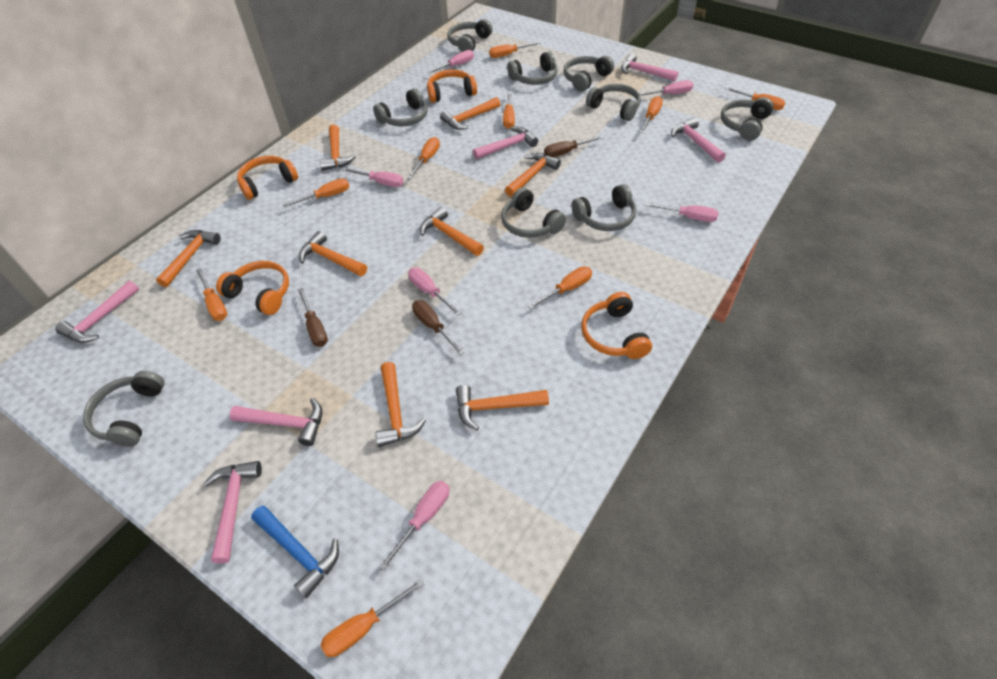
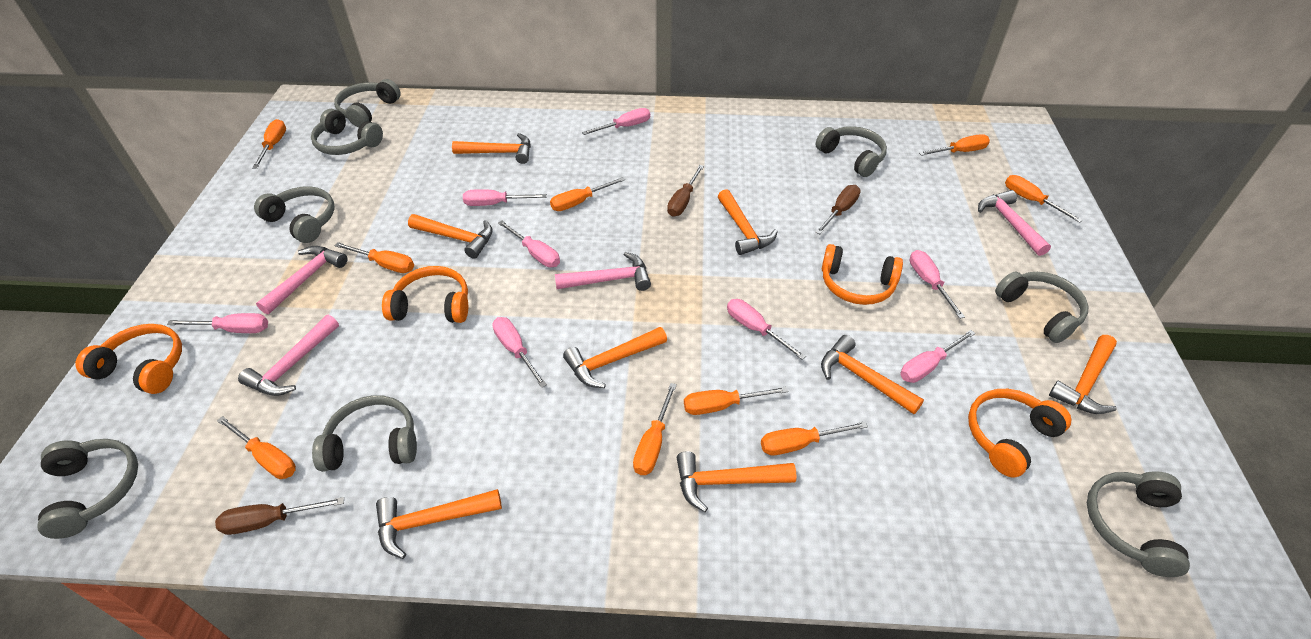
blue hammer: [251,505,339,598] = 1 -> none = 0
grey headphones: [83,371,164,447] [373,88,428,127] [447,19,493,52] [501,187,566,238] [507,51,558,85] [564,56,614,92] [572,184,636,231] [586,84,641,121] [721,97,774,141] = 9 -> [37,439,138,539] [254,186,335,243] [311,109,383,155] [312,395,417,472] [334,79,401,128] [816,126,887,177] [995,272,1089,343] [1087,471,1190,577] = 8
pink hammer: [55,280,139,343] [204,461,262,564] [230,398,323,446] [473,127,538,159] [621,53,678,81] [671,117,726,163] = 6 -> [238,315,339,396] [256,246,347,315] [555,252,651,291] [978,190,1051,256] = 4
pink screwdriver: [342,168,404,187] [379,481,449,571] [408,268,461,316] [427,50,474,74] [639,80,693,96] [645,202,719,222] = 6 -> [167,313,268,333] [463,189,547,206] [492,317,547,388] [498,220,560,267] [582,108,650,135] [727,299,806,360] [900,330,975,383] [910,250,965,319] = 8

